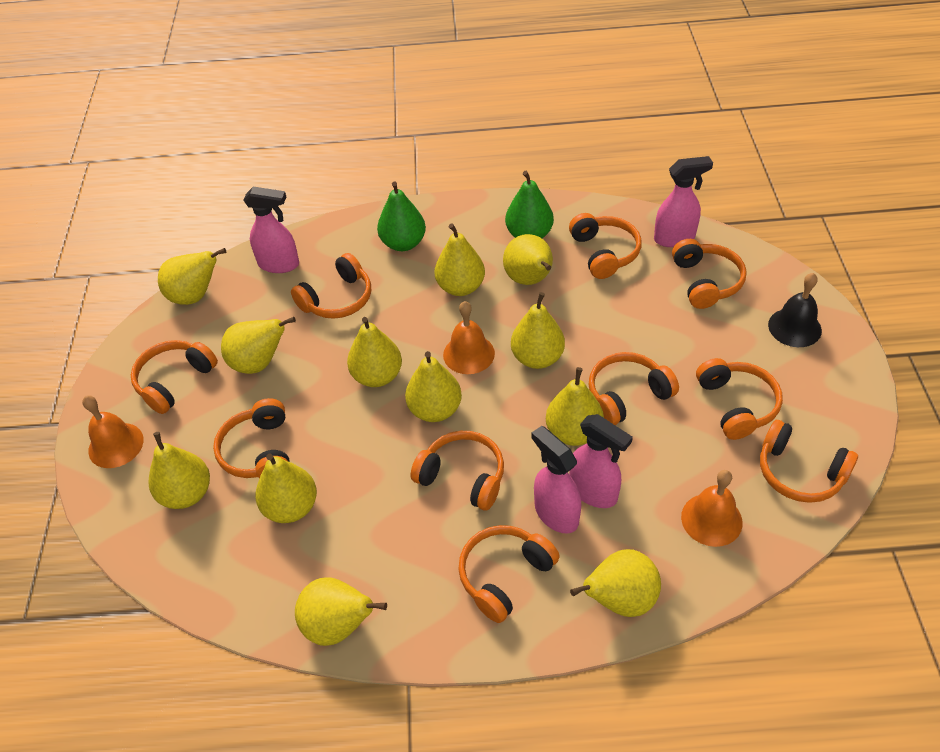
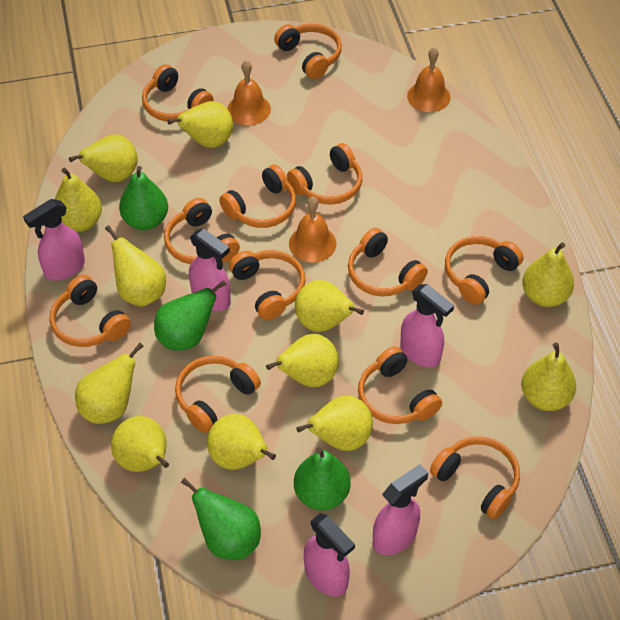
black bell: [768,273,822,347] = 1 -> none = 0
green pear: [377,181,426,251] [505,171,554,238] = 2 -> [119,166,168,230] [154,280,227,350] [181,478,261,560] [294,448,351,510] = 4
orange headphones: [131,340,218,414] [213,398,289,478] [291,253,371,319] [411,431,504,510] [458,525,560,623] [569,213,641,279] [589,352,679,425] [672,239,747,309] [696,358,783,440] [760,420,858,503] = 10 -> [49,275,131,347] [142,64,214,121] [164,198,240,264] [175,355,261,433] [219,164,296,228] [229,250,305,320] [274,24,342,79] [287,143,362,204] [348,228,428,296] [358,346,442,424] [430,436,520,519] [445,236,523,305] = 12
pink spray bottle: [243,187,299,273] [531,426,581,533] [569,414,633,508] [654,156,713,247] = 4 -> [23,199,85,281] [189,228,231,312] [304,513,355,597] [373,464,428,555] [400,284,454,367] = 5

